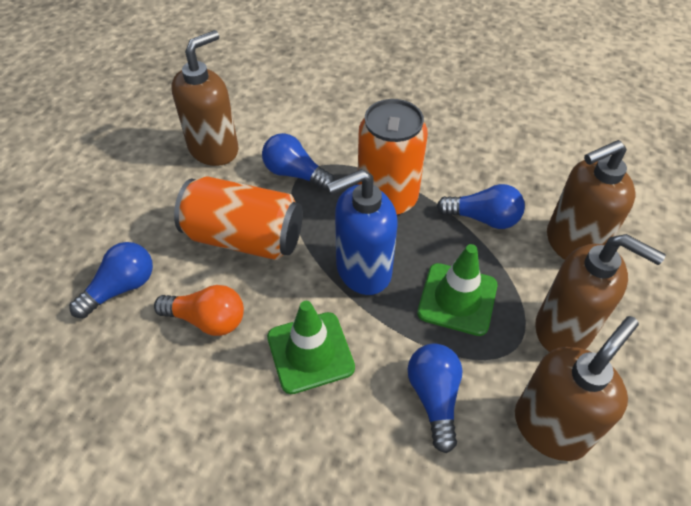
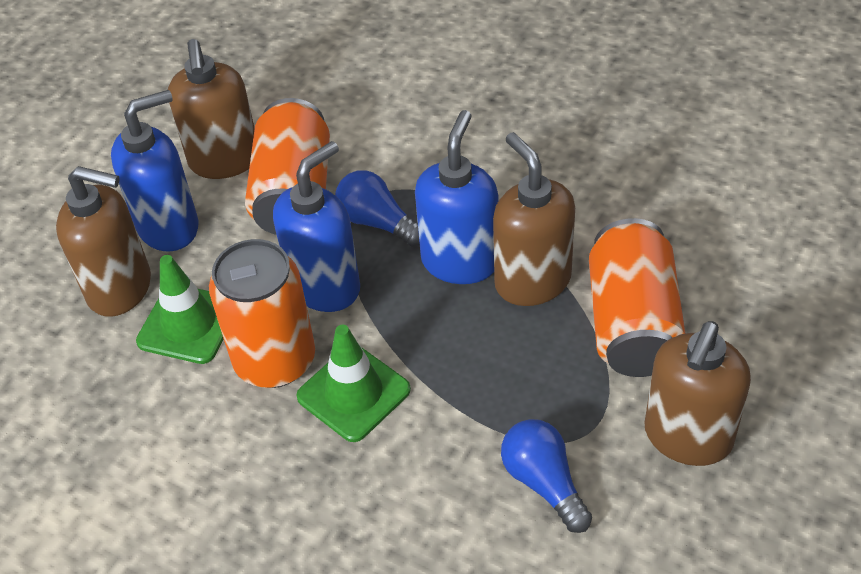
blue light bulb: [69,242,153,318] [262,133,335,190] [408,343,463,453] [437,184,525,229] = 4 -> [335,170,420,247] [501,419,592,533] = 2
blue soap dispenser: [326,169,397,295] = 1 -> [111,90,198,251] [273,141,360,312] [415,110,498,284] = 3
orange can: [174,176,303,260] [357,99,428,215] = 2 -> [209,239,315,388] [245,98,330,235] [589,218,685,377] = 3
orange light bulb: [154,285,244,336] = 1 -> none = 0

